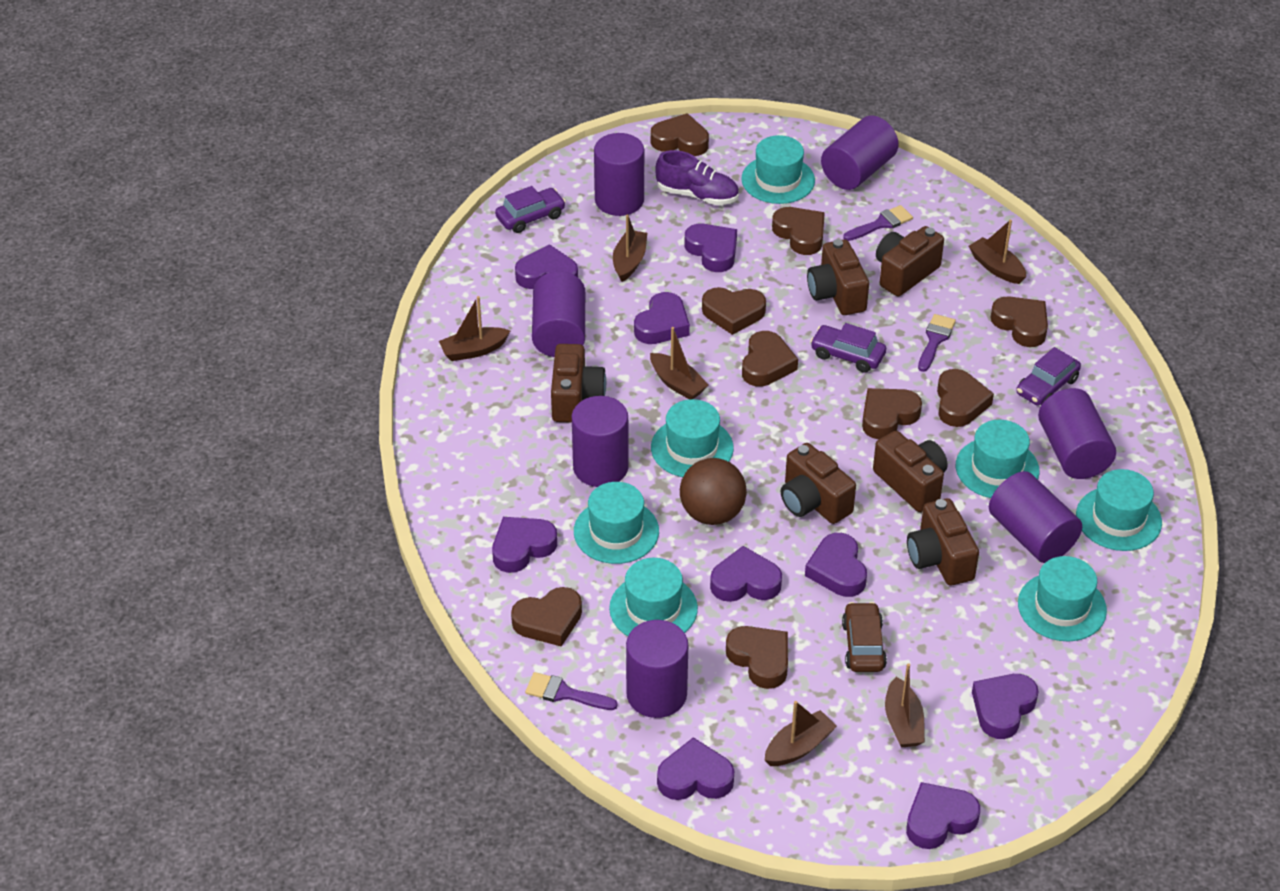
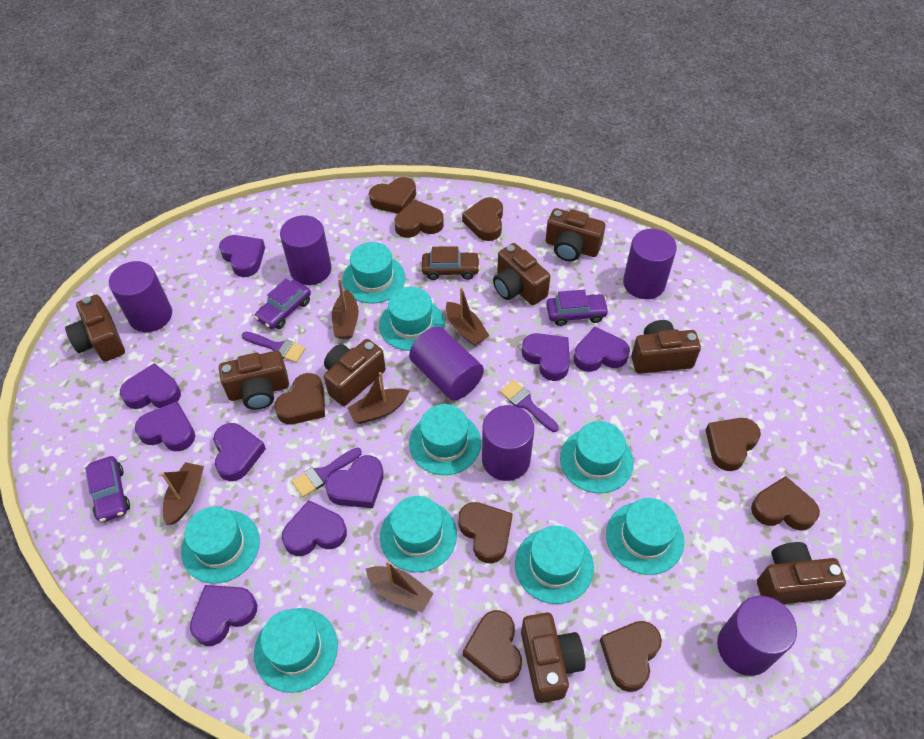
brown ball: [680,458,747,525] = 1 -> none = 0
brown boat: [439,296,510,361] [613,214,647,282] [650,327,709,399] [765,701,837,766] [885,663,925,747] [969,220,1026,284] = 6 -> [161,462,204,525] [332,278,359,339] [348,372,409,424] [366,560,434,613] [446,287,489,346] = 5
brown camera: [551,344,606,423] [781,443,856,524] [807,239,869,315] [873,431,948,512] [876,226,944,297] [907,498,979,586] = 6 -> [65,295,125,362] [219,351,289,410] [324,339,386,406] [493,243,550,305] [521,613,586,703] [546,208,606,262] [631,320,701,374] [757,542,846,604] = 8
purple cylinder: [532,271,585,357] [572,396,629,487] [594,133,644,216] [626,620,688,718] [821,116,899,190] [989,471,1082,563] [1038,388,1116,479] = 7 -> [109,261,172,332] [280,215,332,285] [409,326,484,400] [482,405,534,481] [623,229,677,299] [717,596,797,676] = 6
purple shoe: [655,150,739,205] = 1 -> none = 0
turquoise hat: [574,482,659,564] [609,558,698,636] [651,399,734,477] [741,135,815,204] [956,420,1039,498] [1018,556,1107,641] [1076,469,1162,551] = 7 -> [181,506,260,584] [254,608,338,693] [342,242,405,303] [379,287,445,351] [380,496,457,572] [409,404,481,475] [515,526,594,604] [560,421,634,493] [606,498,684,575] = 9

